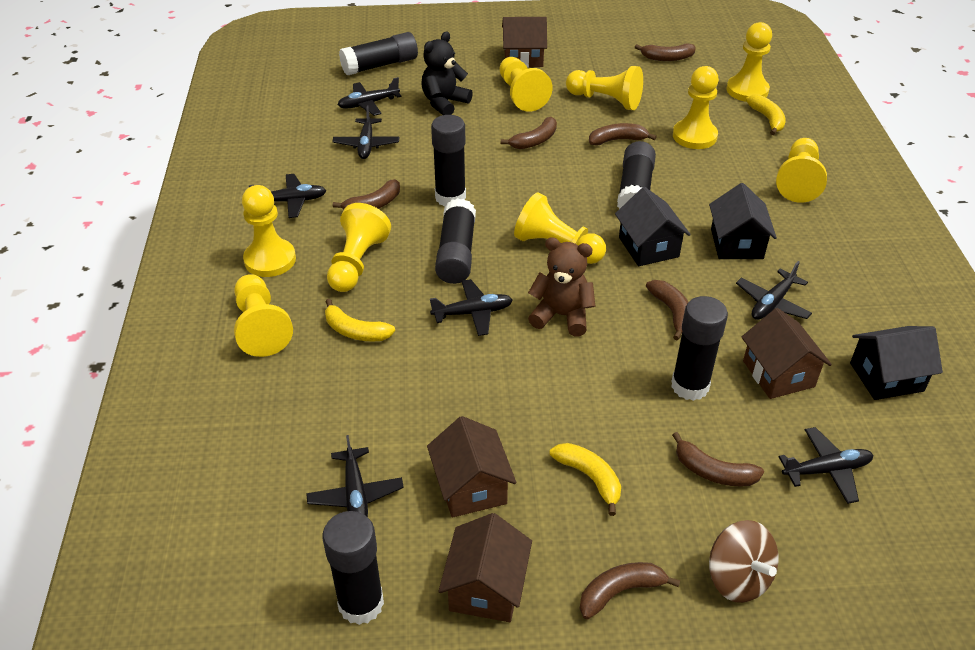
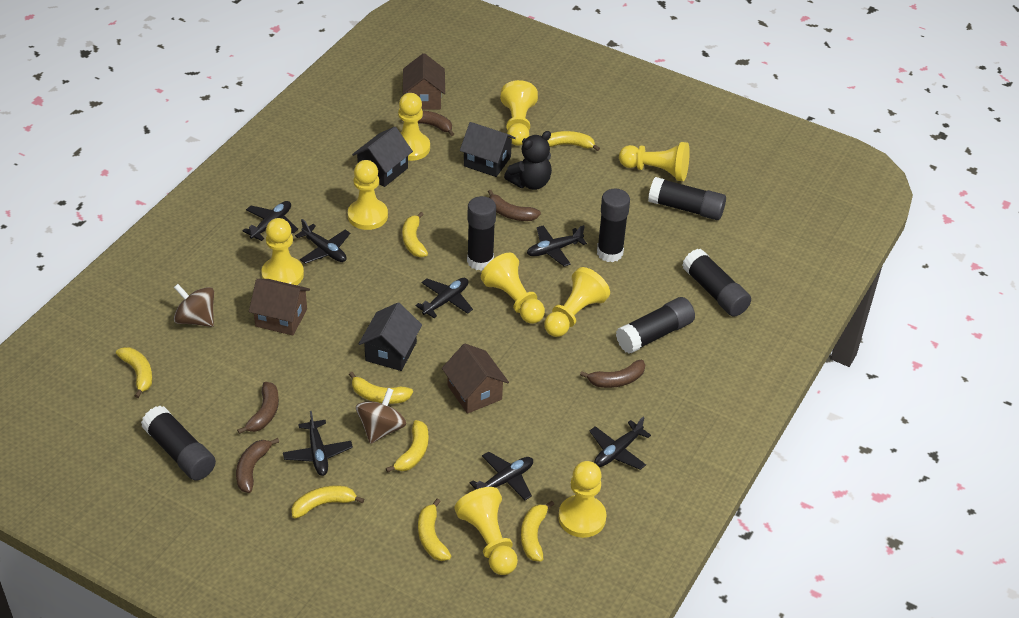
brown banana: [333,179,400,210] [501,117,557,149] [580,562,680,619] [589,123,657,146] [635,44,696,61] [646,280,688,340] [672,432,764,487] = 7 -> [236,438,279,493] [237,382,279,434] [402,111,454,136] [488,190,541,221] [580,360,645,388] = 5
brown house: [427,416,516,517] [438,513,532,622] [502,17,547,68] [742,308,832,399] = 4 -> [249,279,310,335] [403,53,445,109] [442,344,509,414] = 3
brown spinning top: [709,520,779,603] = 1 -> [174,284,214,327] [356,388,406,444] = 2
brown teddy bear: [528,237,596,336] = 1 -> none = 0
yellow banana: [325,299,395,342] [550,443,621,516] [746,94,785,135] = 3 -> [116,347,152,398] [291,486,364,519] [349,372,413,404] [386,420,428,472] [402,212,428,257] [418,498,451,561] [521,501,554,562] [548,131,600,151] = 8

